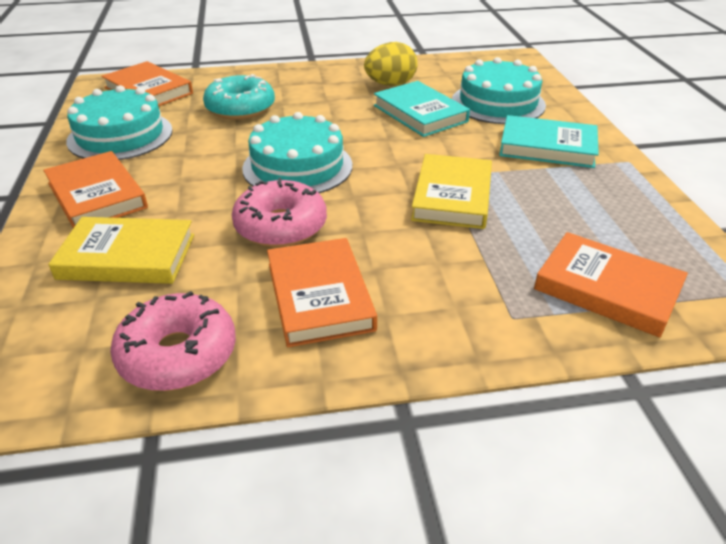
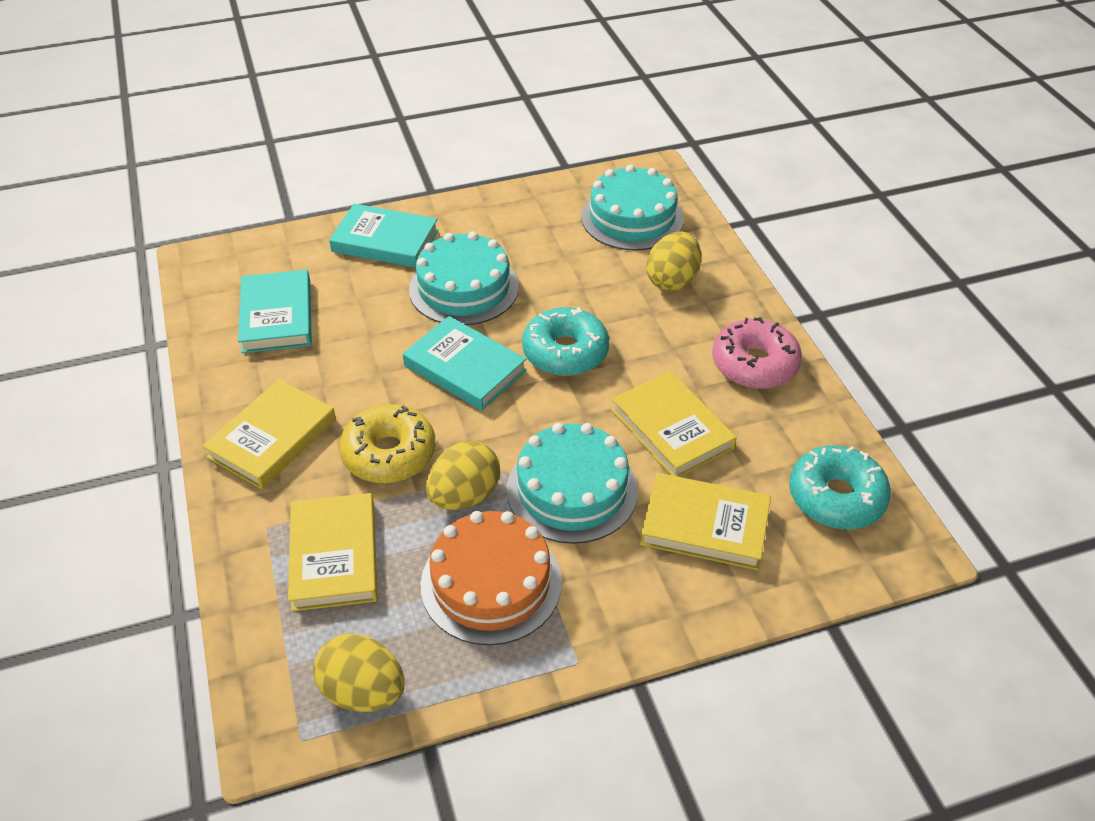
orange book: [43,151,148,228] [101,61,193,107] [267,238,377,347] [534,232,688,338] = 4 -> none = 0
orange cake: none = 0 -> [421,511,562,645] = 1
pink donut: [110,291,236,391] [232,178,327,247] = 2 -> [712,317,802,389] = 1
turquoise book: [374,81,470,137] [499,115,599,168] = 2 -> [238,270,312,353] [329,204,438,268] [403,316,527,411] = 3
turquoise donut: [203,74,275,120] = 1 -> [522,307,609,376] [789,445,891,529] = 2
yellow book: [48,217,194,284] [411,154,492,229] = 2 -> [202,379,336,489] [288,493,378,611] [611,371,737,477] [640,473,771,570] = 4
yellow donut: none = 0 -> [339,404,436,483] = 1
yellow egg: [364,42,418,86] = 1 -> [313,633,405,712] [426,441,500,510] [646,231,701,291] = 3

